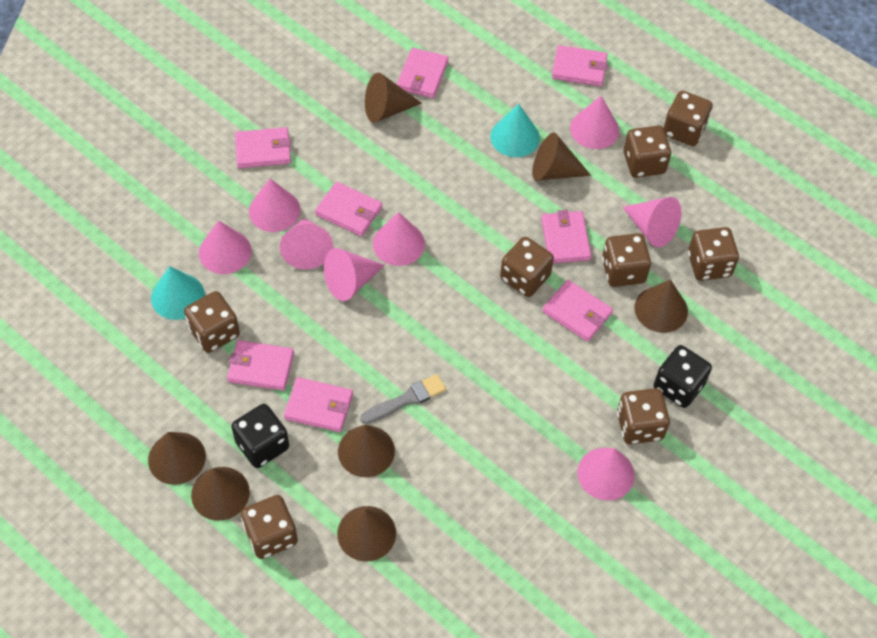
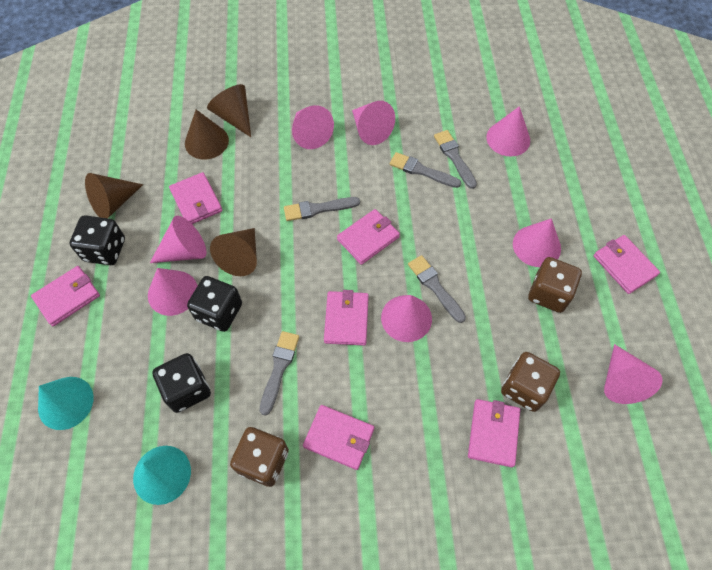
black dice: [231,404,289,468] [654,345,712,408] = 2 -> [70,215,125,265] [152,353,211,413] [187,276,242,332] = 3
brown cone: [148,432,206,485] [191,467,250,521] [337,506,396,562] [338,425,395,477] [365,72,422,123] [532,132,591,181] [634,280,688,333] = 7 -> [85,173,143,218] [185,110,229,159] [207,84,251,137] [210,228,257,276] = 4
brown dice: [184,291,240,353] [241,495,298,559] [500,237,554,297] [602,233,651,287] [617,388,670,444] [624,126,671,178] [664,91,713,146] [688,227,739,281] = 8 -> [230,427,289,487] [501,352,560,412] [528,257,582,313] = 3
grey brush: [360,374,446,424] = 1 -> [260,331,299,416] [284,197,360,221] [390,152,461,188] [408,255,466,323] [434,130,477,189] = 5
pink wallet: [227,340,294,391] [235,127,291,168] [284,377,353,432] [315,182,382,236] [397,48,448,98] [541,210,592,263] [542,280,613,342] [552,45,608,86] = 8 -> [31,266,100,326] [169,172,223,224] [303,405,374,470] [324,290,369,346] [337,209,400,265] [468,399,520,467] [593,235,660,294] = 7

